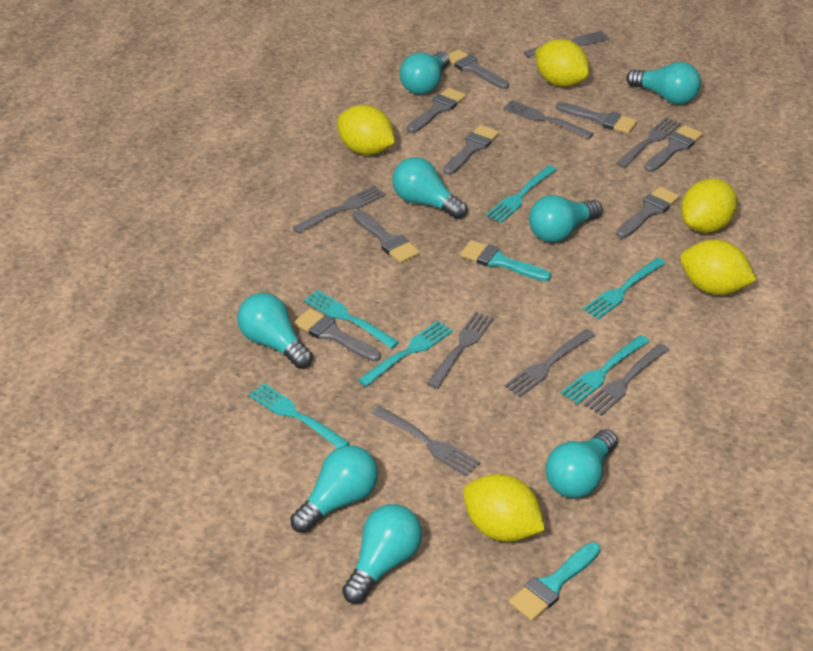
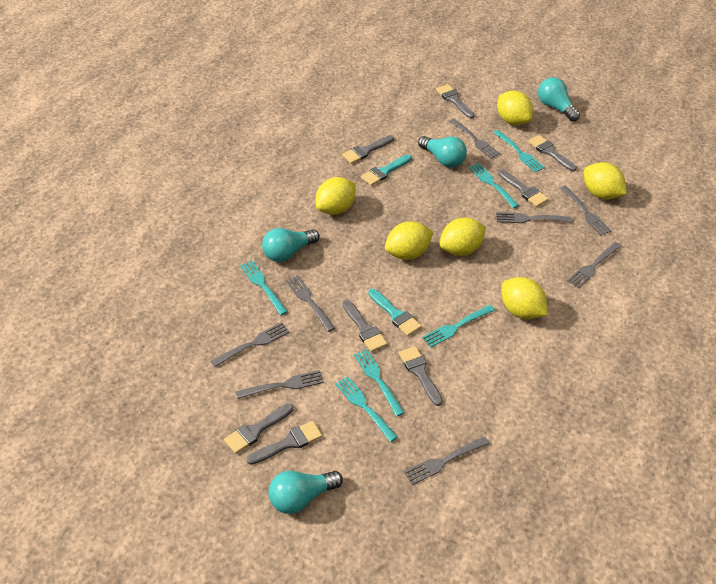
turquoise light bulb: [237,293,313,369] [290,445,378,533] [342,504,422,604] [392,157,467,219] [400,51,450,95] [529,195,603,242] [545,429,618,498] [626,62,701,104] = 8 -> [262,228,319,262] [269,471,343,514] [418,136,467,167] [538,77,580,122] = 4
yellow lemon: [337,105,395,155] [463,474,545,542] [535,39,590,87] [680,239,757,295] [681,179,737,233] = 5 -> [315,177,355,215] [385,221,433,260] [439,218,486,256] [497,91,533,125] [501,277,547,319] [584,162,627,200] = 6

